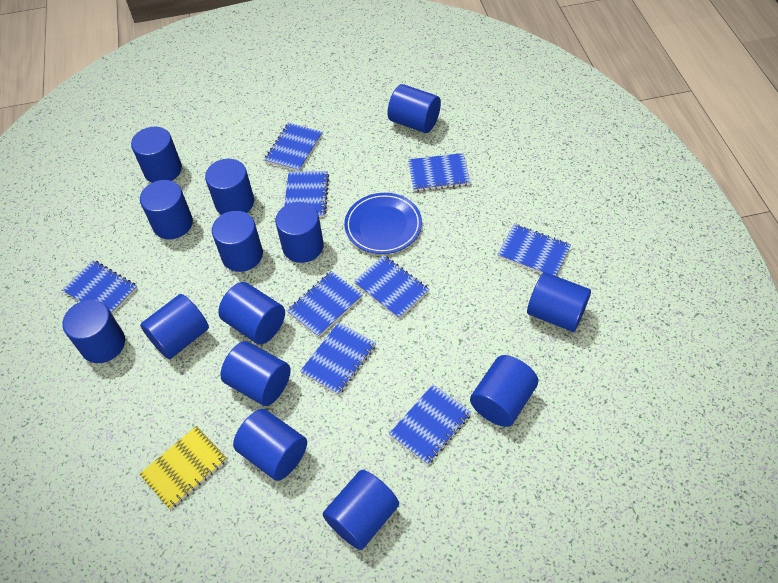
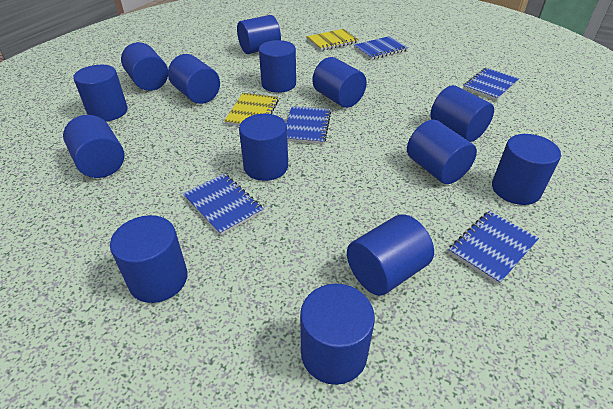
blue notebook: [62,260,138,314] [264,123,322,171] [284,171,329,217] [287,271,363,337] [300,322,376,395] [354,256,429,319] [389,384,472,465] [408,153,470,191] [497,224,571,276] = 9 -> [183,173,263,236] [286,106,331,144] [354,36,408,60] [448,211,539,285] [463,68,519,101] = 5
blue plate: [344,193,422,254] = 1 -> none = 0
yellow notebook: [139,426,227,510] = 1 -> [224,93,279,126] [306,29,359,51] = 2

